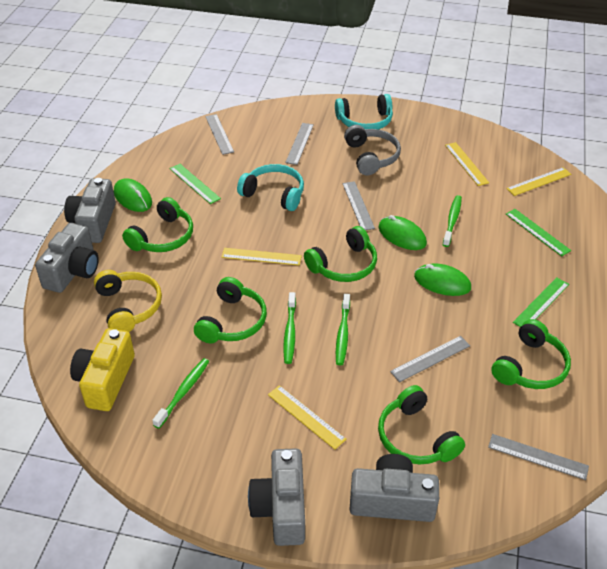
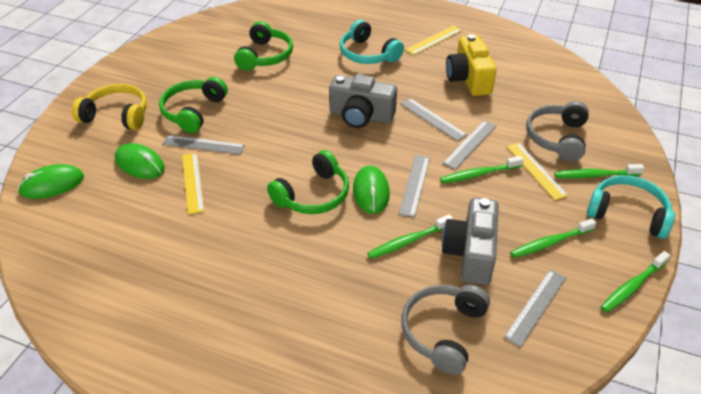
green headphones: [122,197,193,252] [194,277,267,343] [304,226,377,282] [378,385,465,464] [491,319,571,389] = 5 -> [159,77,228,133] [234,21,293,71] [267,150,349,214] = 3
green ruler: [170,164,221,204] [506,209,571,256] [513,277,569,327] = 3 -> none = 0
green toothbrush: [152,358,209,429] [283,292,296,364] [336,294,350,365] [443,195,462,247] = 4 -> [367,214,453,259] [440,156,524,183] [510,218,596,258] [554,164,644,178] [601,251,670,312] = 5
grey camera: [35,223,99,293] [64,178,116,243] [248,448,305,546] [350,454,439,522] = 4 -> [329,74,397,128] [442,198,499,285] = 2
grey headphones: [344,125,401,175] = 1 -> [401,285,490,375] [526,101,589,162] = 2
yellow ruler: [222,248,302,265] [268,385,346,449] [445,142,489,186] [506,167,571,196] = 4 -> [182,153,204,214] [405,25,462,55] [507,142,568,200] = 3

